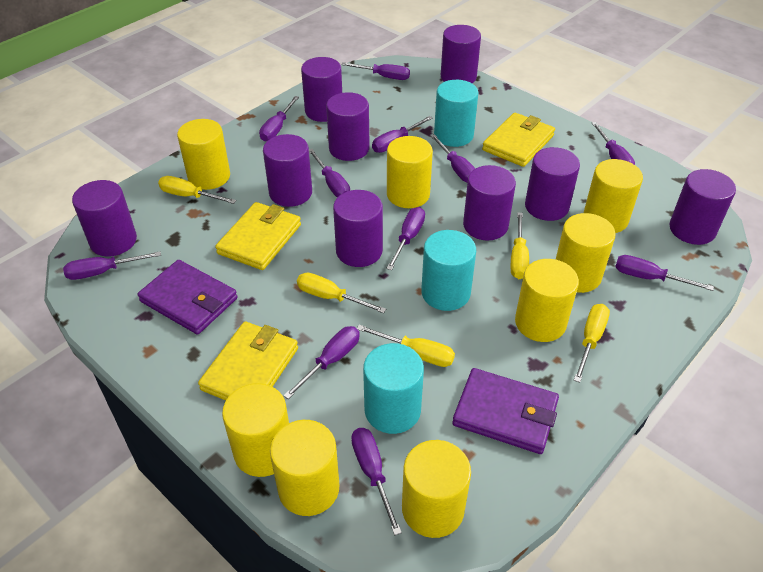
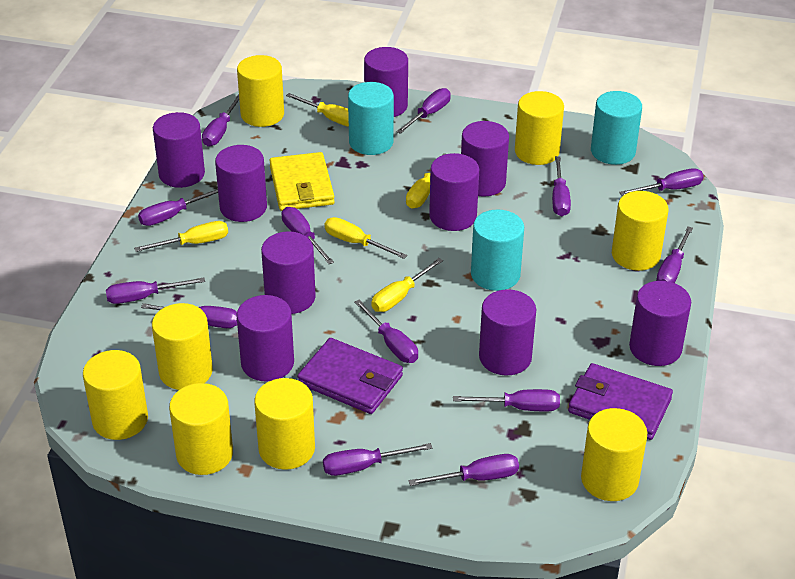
purple screwdriver: [63,251,161,280] [259,96,299,141] [283,326,360,399] [309,149,350,197] [341,62,410,80] [351,428,402,535] [372,116,433,153] [386,207,425,270] [430,134,475,183] [592,122,635,165] [615,255,714,291] = 11 -> [106,278,205,304] [138,189,218,226] [141,303,237,328] [202,94,239,147] [282,207,334,264] [323,443,432,476] [354,299,418,363] [396,88,451,134] [409,454,519,486] [453,389,560,412] [552,156,571,216] [619,168,704,196] [656,226,693,283] = 13
yellow wallet: [198,321,298,400] [215,202,301,270] [482,113,555,167] = 3 -> [269,152,335,211] = 1

